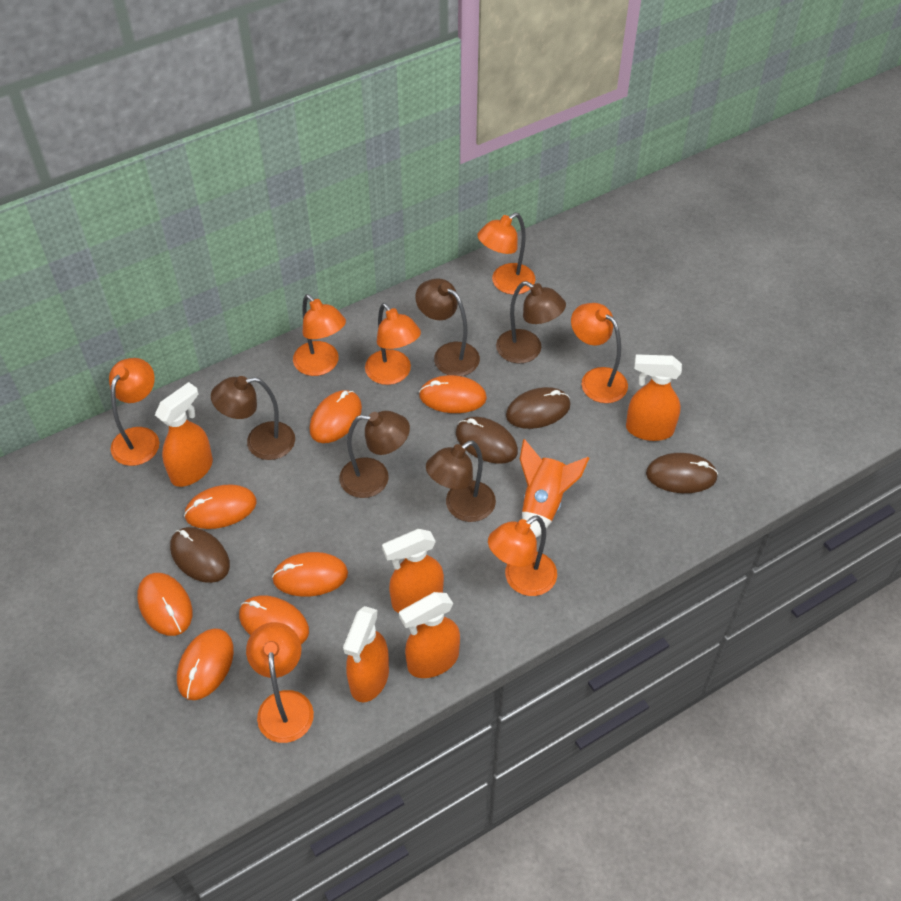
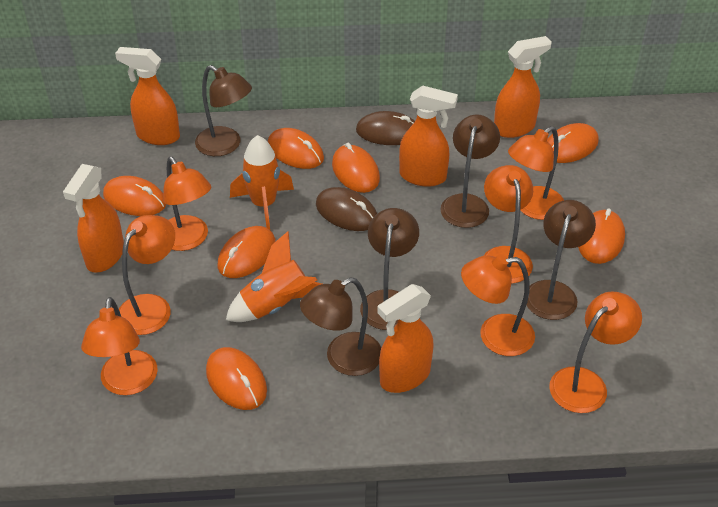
brown mouse: [170,527,230,583] [456,417,518,464] [506,387,570,429] [646,453,718,493] = 4 -> [316,187,377,231] [356,111,415,145] = 2
orange rocket: [520,439,589,538] = 1 -> [225,231,322,322] [230,135,294,230] = 2

